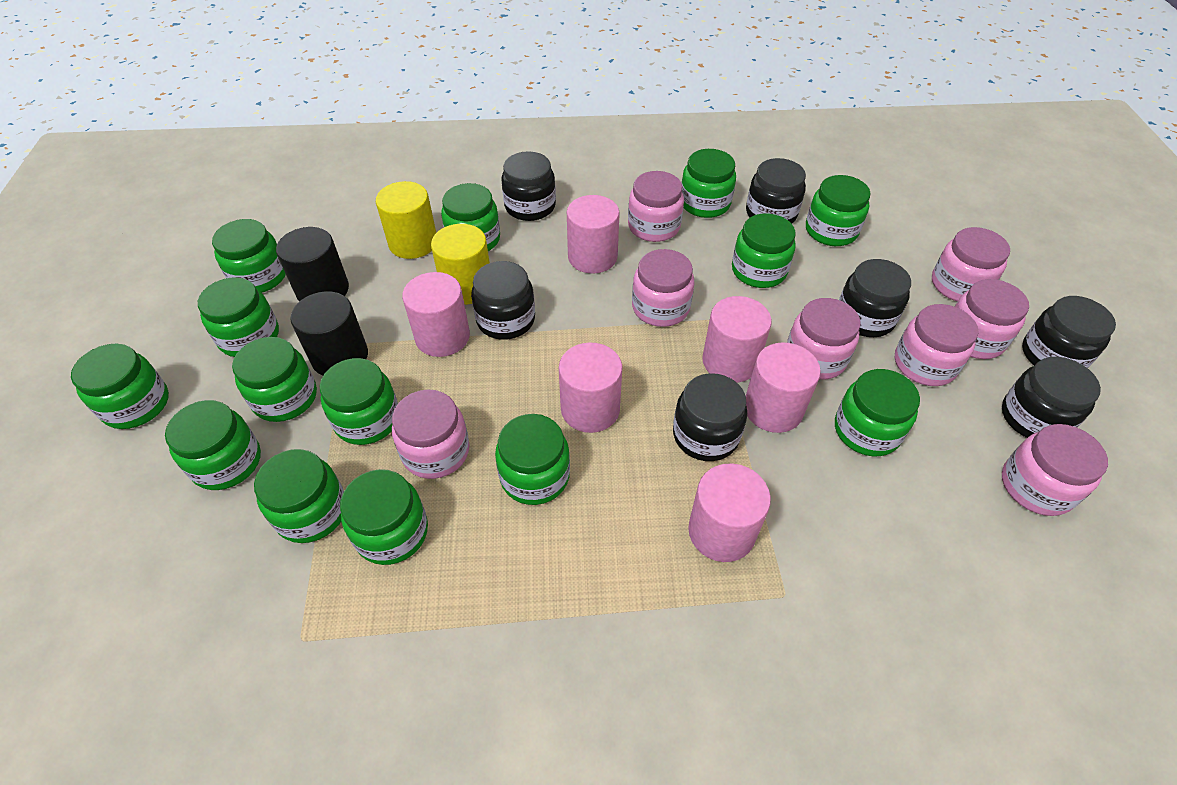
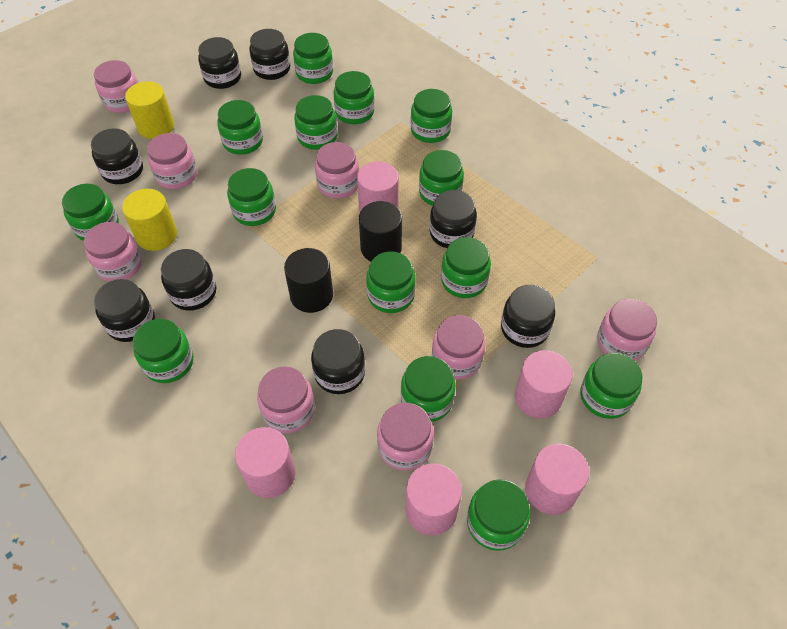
black jar: [471,261,535,340] [501,151,556,221] [673,373,747,461] [746,158,806,224] [839,259,911,337] [1002,357,1101,438] [1022,296,1116,368] = 7 -> [91,128,143,184] [94,279,155,342] [161,249,216,311] [198,37,241,89] [249,29,290,80] [311,329,365,394] [430,190,477,248] [501,285,555,348] = 8
pink cylinder: [402,272,470,357] [559,342,623,433] [567,195,620,274] [688,464,771,562] [702,296,772,383] [746,342,821,433] = 6 -> [235,427,296,498] [357,162,399,212] [405,464,462,536] [515,350,573,419] [525,444,589,515] = 5

